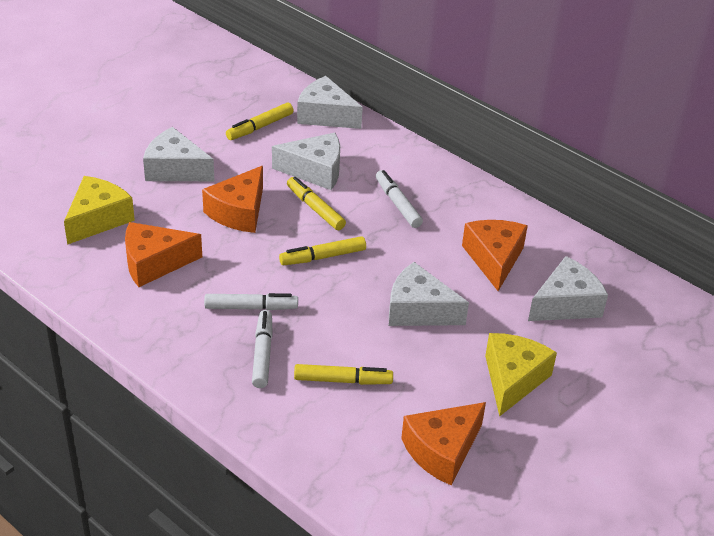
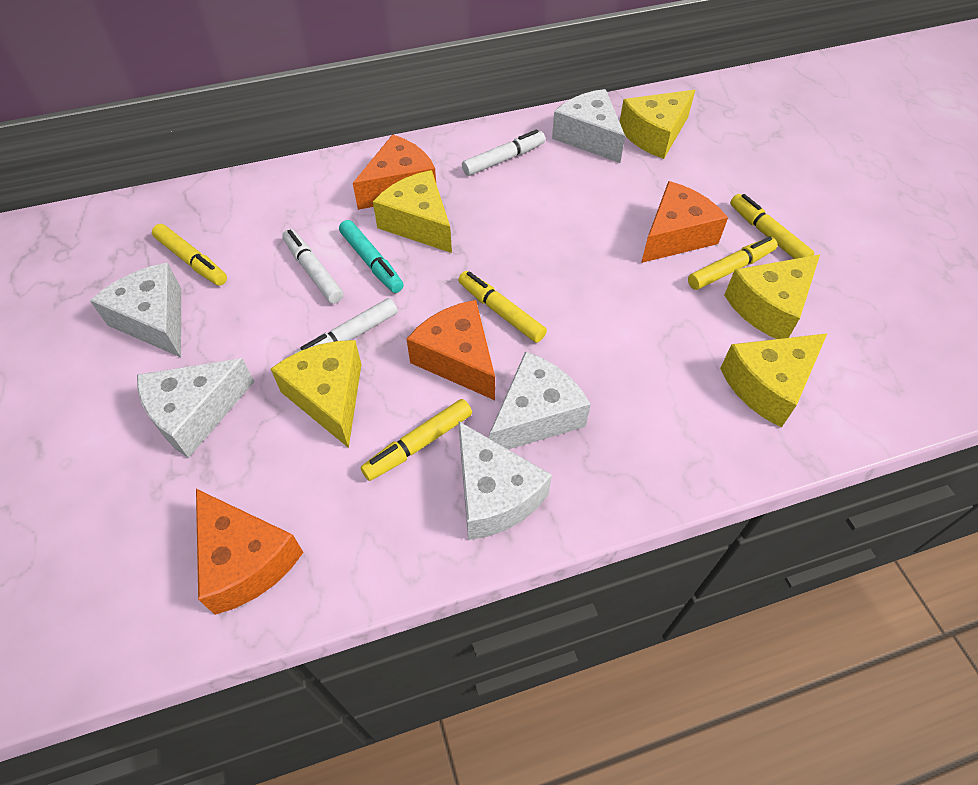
turquoise marker: none = 0 -> [339,220,404,293] = 1
yellow cheese: [64,176,135,245] [485,333,557,417] = 2 -> [271,340,361,448] [373,170,452,253] [620,90,695,159] [720,334,827,428] [724,255,820,339] = 5
yellow marker: [226,103,294,140] [279,236,366,265] [287,177,346,230] [294,364,393,385] = 4 -> [152,224,227,286] [361,399,472,481] [458,271,547,343] [688,236,778,290] [730,194,814,259] = 5

